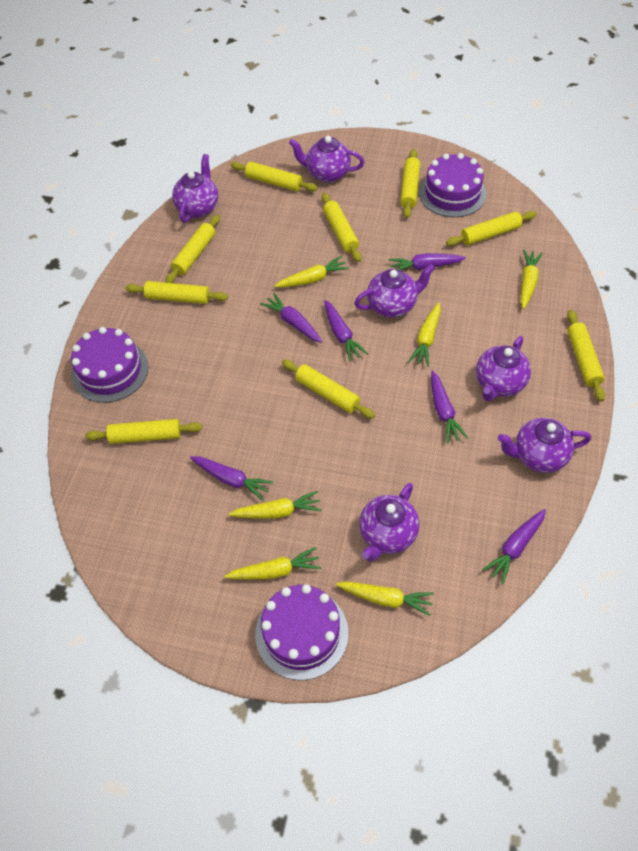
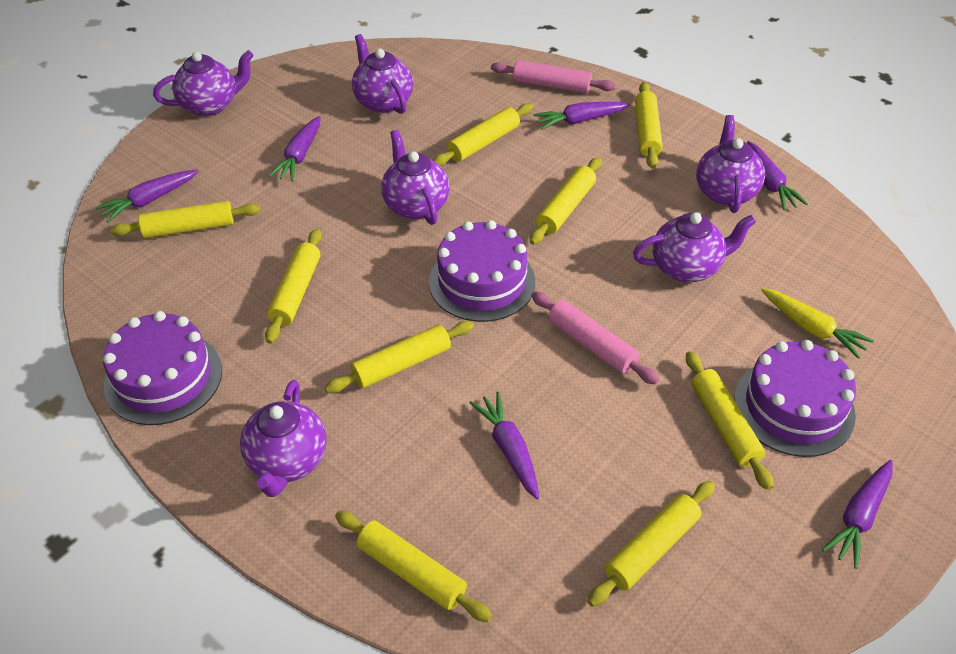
pink rolling pin: none = 0 -> [491,60,615,93] [531,291,659,385] = 2
yellow carrot: [224,547,321,580] [228,491,322,519] [274,256,349,287] [336,581,434,616] [408,303,441,367] [520,250,543,309] = 6 -> [761,288,874,359] = 1

